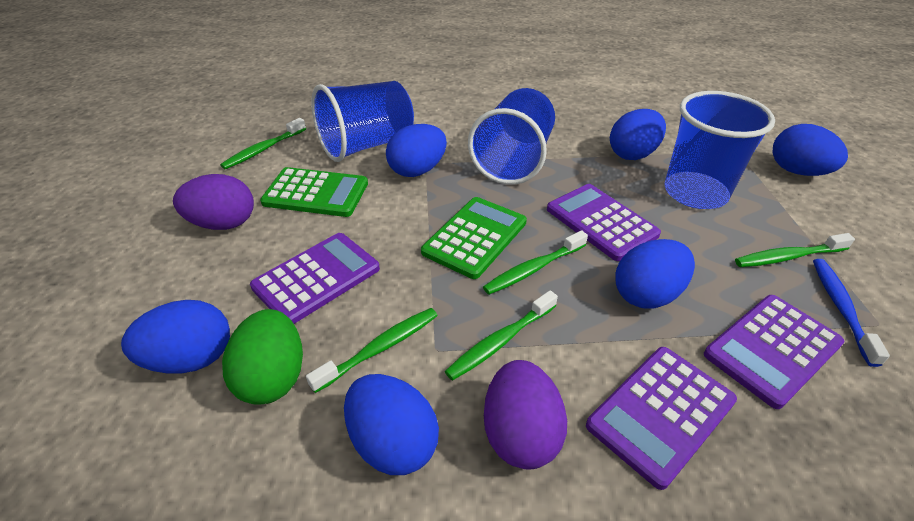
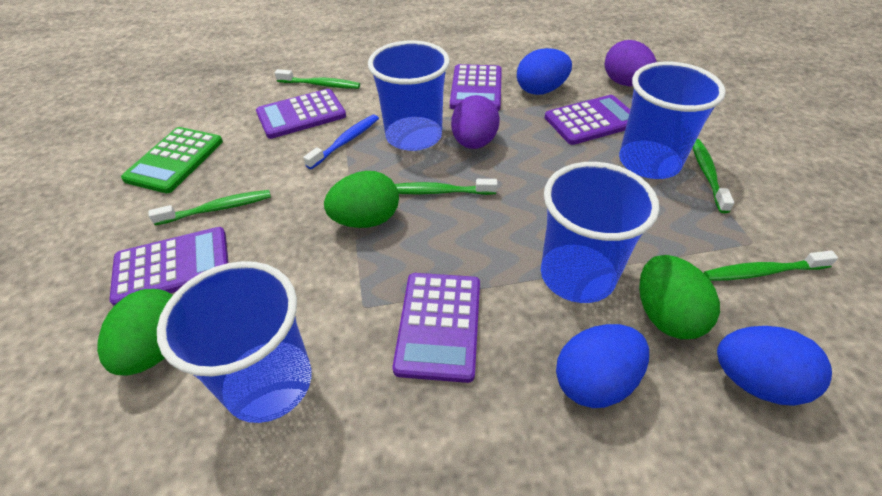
blue cup: [312,81,414,162] [468,88,555,185] [665,91,775,209] = 3 -> [157,261,312,423] [368,40,450,151] [541,162,659,303] [619,62,726,179] = 4
blue egg: [121,300,230,374] [344,374,439,475] [386,124,447,177] [610,109,666,160] [615,239,695,309] [773,124,848,176] = 6 -> [517,48,572,95] [556,324,649,408] [717,326,832,406] = 3
green calculator: [260,167,368,217] [421,197,527,279] = 2 -> [121,127,223,193] = 1
green egg: [222,309,303,405] = 1 -> [97,289,173,376] [324,171,399,228] [639,255,720,339] = 3
purple calculator: [250,233,380,324] [547,184,661,261] [586,347,737,490] [704,295,844,409] = 4 -> [109,227,228,306] [256,89,346,139] [393,273,480,383] [450,64,502,111] [545,95,630,145] = 5

